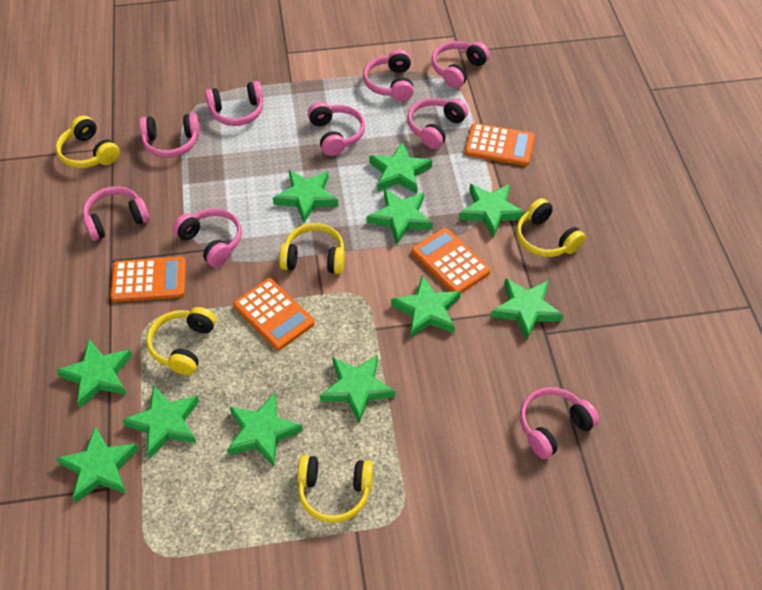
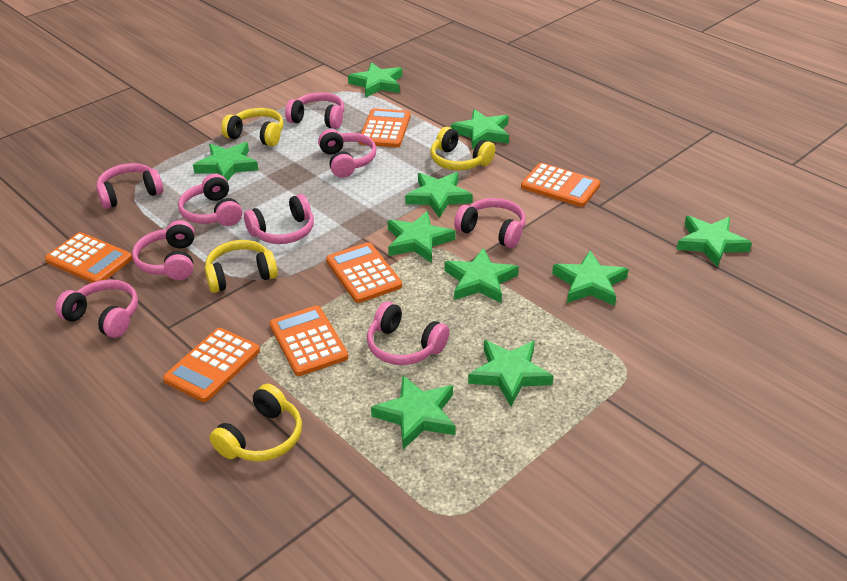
green star: [56,339,132,408] [56,426,139,503] [123,386,199,459] [227,393,303,467] [273,170,338,223] [320,355,395,423] [367,189,433,244] [369,142,432,194] [391,275,461,338] [459,184,526,238] [491,278,564,340] = 11 -> [193,142,258,181] [348,62,402,98] [371,375,455,449] [387,211,455,263] [405,172,473,218] [444,248,519,303] [451,109,509,149] [468,340,553,407] [552,251,628,306] [676,216,752,267] = 10
orange calculator: [110,257,186,302] [233,278,315,350] [412,228,491,293] [465,123,535,166] = 4 -> [45,232,133,283] [163,328,260,402] [269,306,348,376] [326,242,402,303] [359,108,411,147] [521,163,601,207] = 6
yellow headphones: [56,115,120,168] [147,307,216,375] [279,223,345,274] [297,455,373,523] [516,198,586,257] = 5 -> [205,240,278,293] [210,384,302,462] [221,108,284,147] [431,127,495,170] = 4

